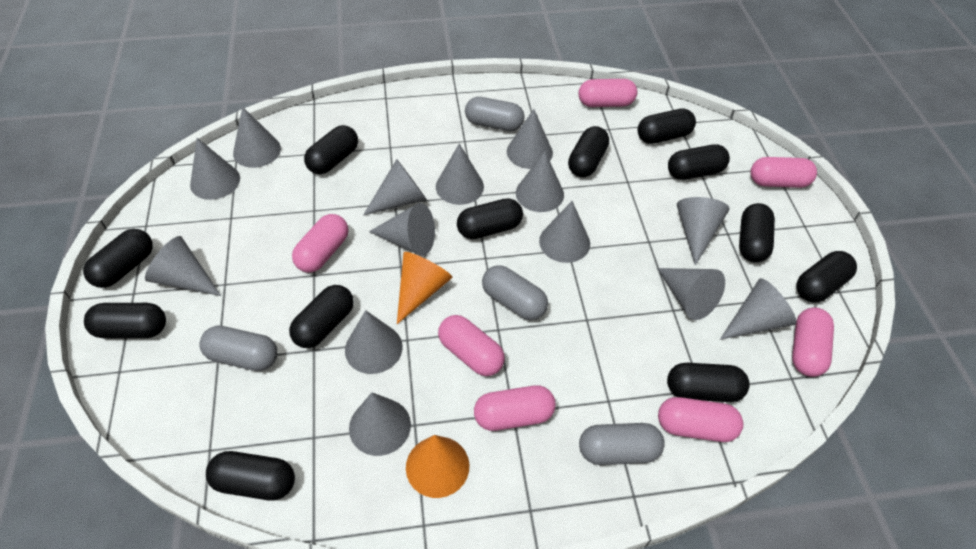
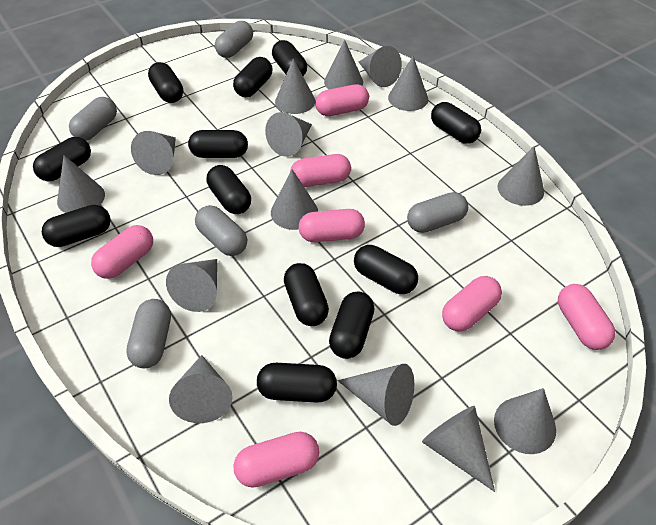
grey capsule: [199,326,278,371] [465,97,525,131] [482,265,548,320] [579,423,665,465] = 4 -> [69,97,117,141] [126,299,171,368] [195,205,247,256] [215,21,253,58] [407,192,468,233] = 5
orange cone: [397,252,452,324] [406,435,469,498] = 2 -> none = 0

